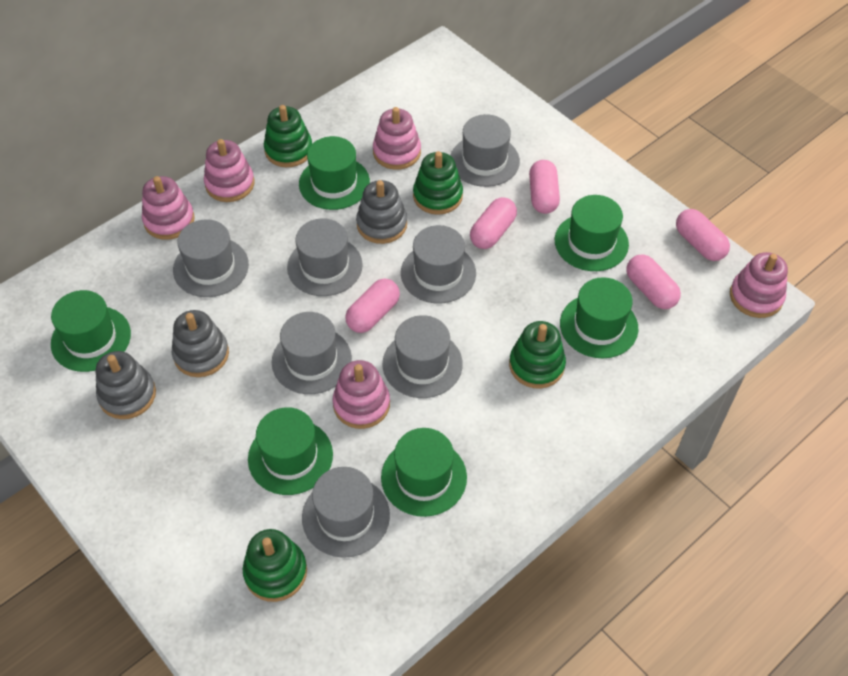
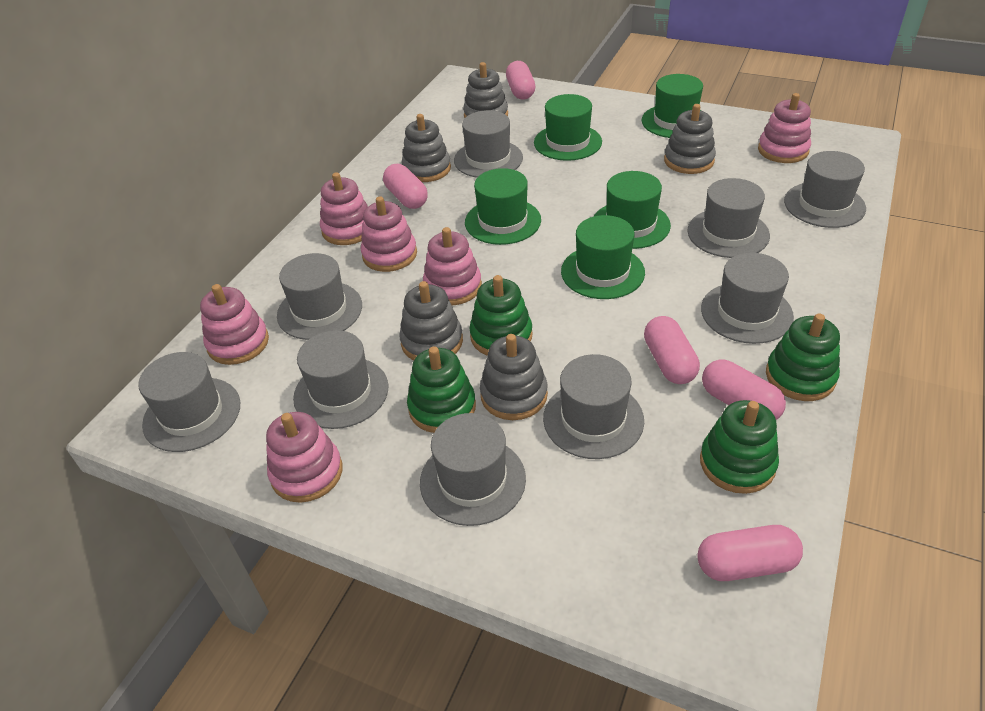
green hat: [51,290,131,372] [248,407,333,495] [299,136,370,210] [381,428,467,517] [555,195,629,271] [560,277,638,358] = 6 -> [465,168,541,245] [534,94,602,161] [561,215,645,299] [593,171,671,249] [642,74,703,138] = 5
grey hat: [173,219,249,297] [272,312,352,394] [287,218,363,296] [302,467,390,558] [383,315,463,398] [401,225,476,303] [450,114,520,187] = 7 -> [138,352,240,452] [277,253,362,340] [293,330,388,429] [420,413,526,526] [454,110,523,178] [543,354,644,459] [687,178,770,258] [701,253,794,344] [784,151,866,228] = 9
grey stacking toy: [96,351,156,419] [172,310,229,377] [356,180,407,244] = 3 -> [399,281,463,360] [402,114,451,182] [463,62,508,118] [480,334,548,420] [664,104,716,174] = 5
pink stacking toy: [142,176,195,240] [204,139,254,202] [333,360,390,429] [373,107,421,170] [730,252,788,318] = 5 -> [200,284,269,365] [266,412,343,503] [320,172,368,245] [361,196,417,272] [423,227,482,305] [758,93,811,163] = 6

